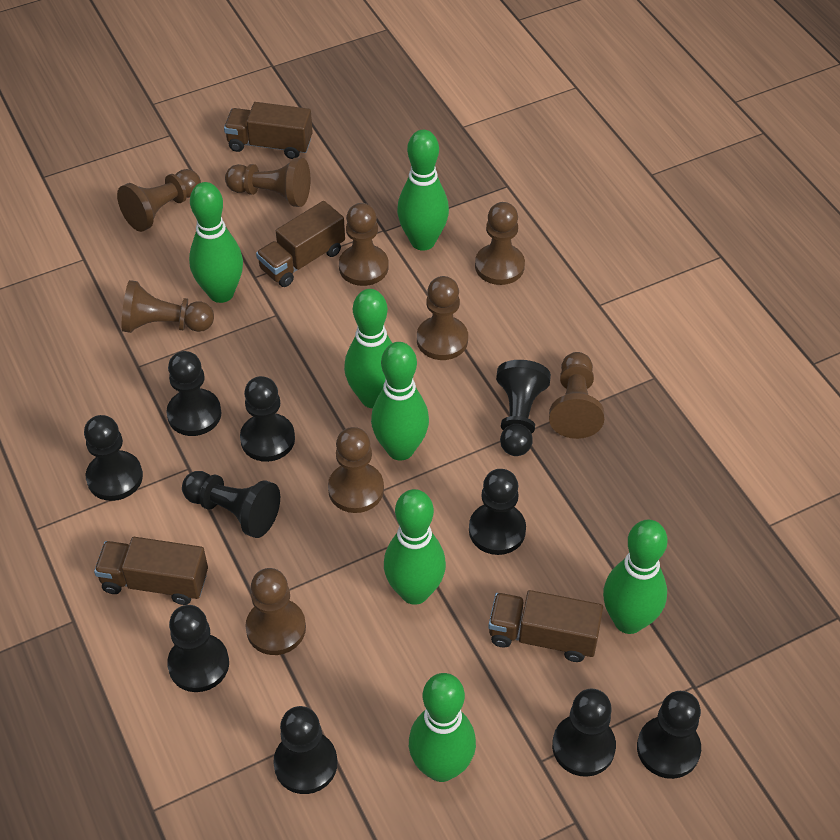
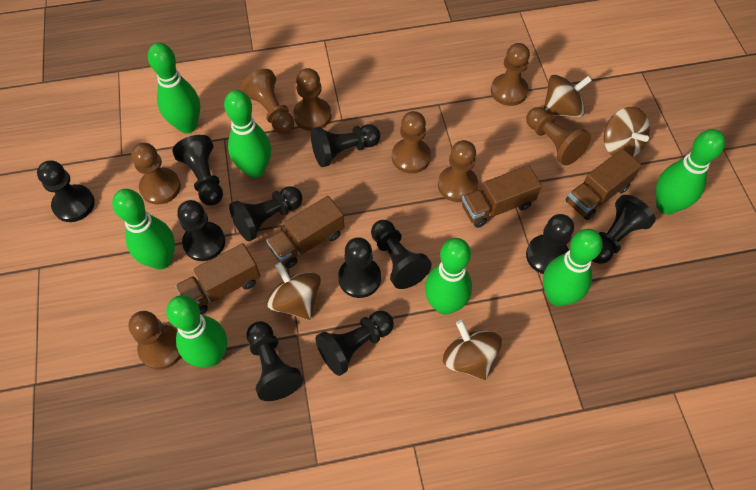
black pawn: [84,415,143,501] [166,351,221,436] [167,605,229,692] [182,471,280,538] [240,376,295,462] [273,706,337,794] [469,469,526,555] [496,360,551,456] [552,689,616,777] [637,691,701,779] = 10 -> [37,161,95,222] [172,135,223,206] [177,200,225,261] [229,186,302,241] [246,321,303,401] [311,124,380,167] [316,311,394,376] [338,237,381,298] [371,220,432,289] [526,214,574,274] [592,195,656,264] = 11
brown pawn: [117,169,201,232] [122,280,214,333] [225,158,310,207] [245,568,306,655] [328,427,384,513] [339,203,389,286] [417,276,468,360] [475,202,525,285] [549,352,604,439] = 9 -> [129,311,181,370] [131,143,181,205] [240,69,294,134] [293,68,332,131] [392,111,431,174] [438,140,478,202] [491,43,530,106] [526,107,591,165] = 8
brown spinning top: none = 0 -> [267,262,321,320] [443,320,502,380] [544,75,592,118] [604,107,650,157] = 4

